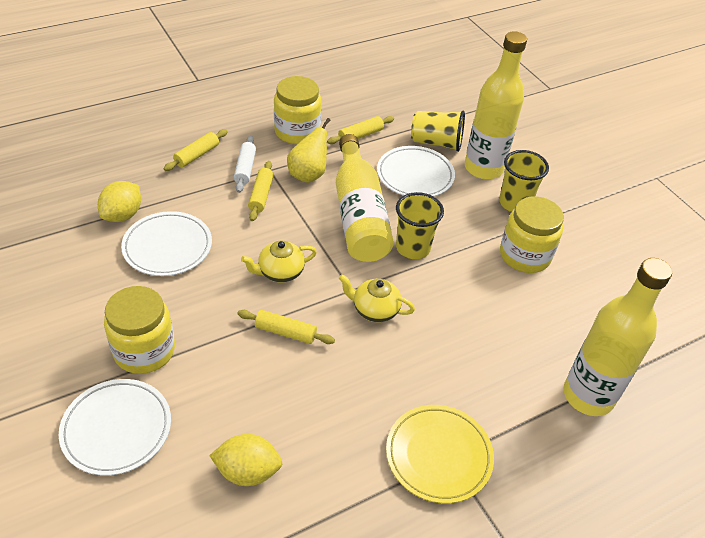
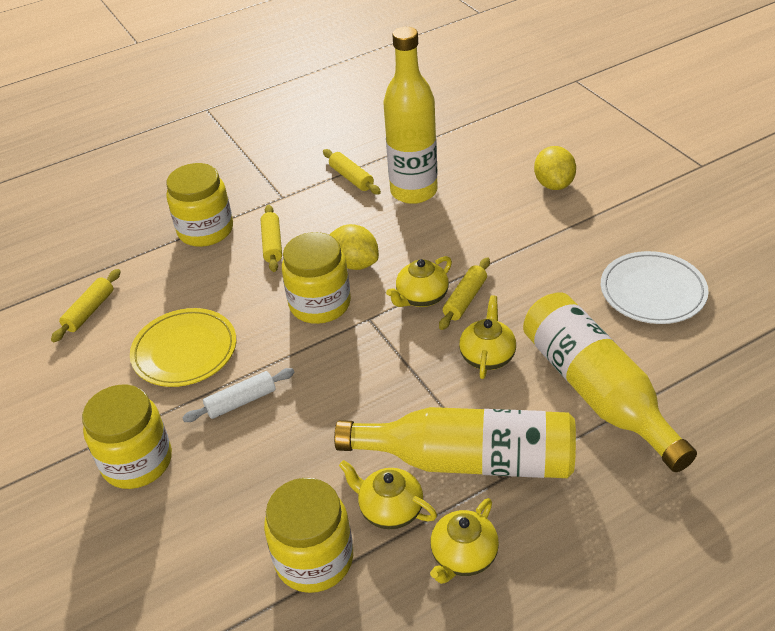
white plate: [59,379,171,476] [121,211,212,276] [377,146,455,197] = 3 -> [601,251,709,324] = 1
yellow cup: [396,192,444,259] [411,111,465,152] [499,150,549,212] = 3 -> none = 0
yellow jar: [104,286,175,374] [274,76,321,144] [500,196,564,273] = 3 -> [82,384,172,489] [166,163,233,247] [264,478,353,593] [282,232,351,324] = 4
yellow pear: [287,118,331,183] = 1 -> none = 0
yellow teapot: [241,240,317,282] [339,274,415,322] = 2 -> [339,460,437,529] [386,256,452,307] [430,498,499,584] [459,295,516,379] = 4

